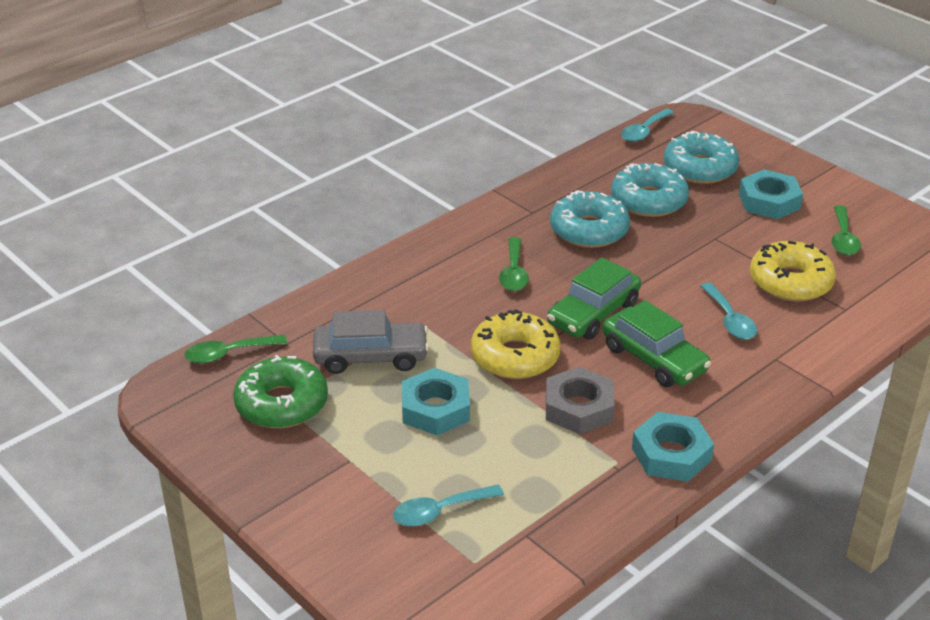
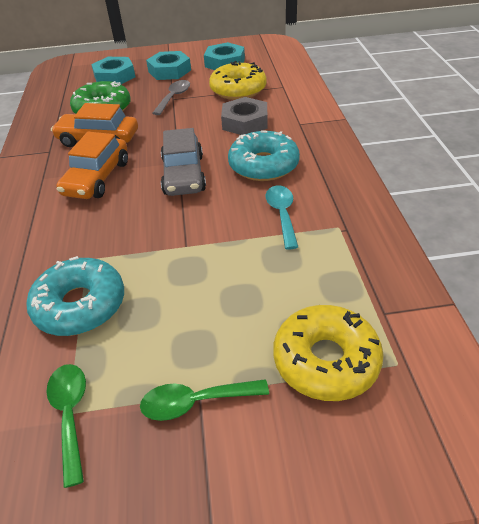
green car: [547,257,641,340] [602,300,711,387] = 2 -> none = 0
green spoon: [185,335,287,363] [499,237,529,291] [832,205,861,255] = 3 -> [46,364,86,488] [140,379,269,421] = 2
grey spoon: none = 0 -> [152,80,190,115] = 1
orange car: none = 0 -> [51,103,138,147] [56,132,128,199] = 2
turquoise donut: [550,190,630,248] [611,163,689,217] [664,131,740,184] = 3 -> [26,256,124,336] [228,130,300,181] = 2
turquoise spoon: [393,485,504,527] [621,109,674,142] [701,282,757,340] = 3 -> [266,185,298,250] = 1

